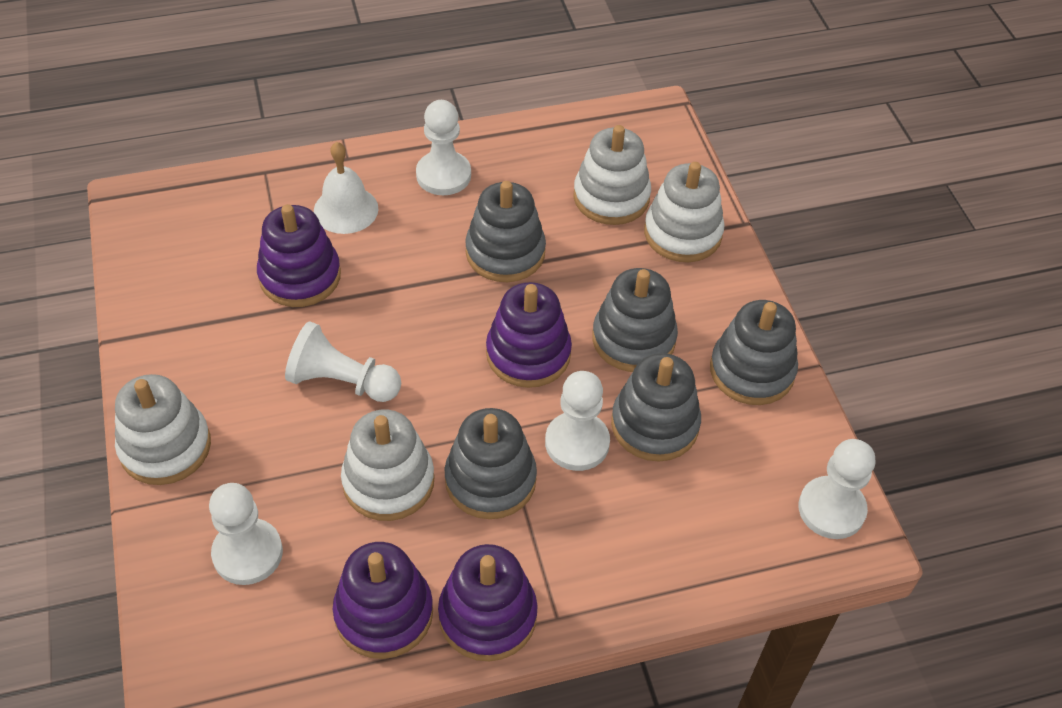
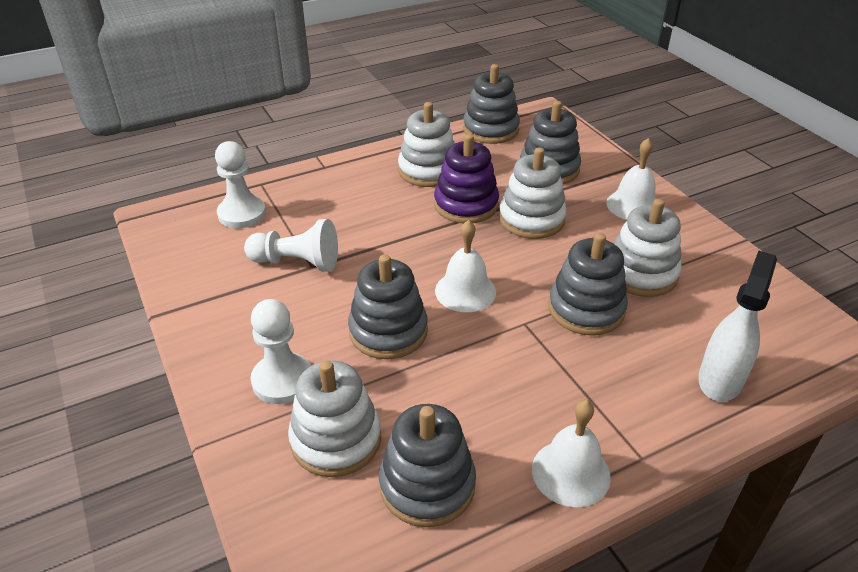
purple stacking toy: [257,204,341,307] [333,542,433,659] [438,544,538,661] [486,282,572,388] = 4 -> [434,134,499,223] = 1
white bell: [314,142,379,234] = 1 -> [435,220,496,312] [532,400,611,507] [606,138,656,220] = 3
white pawn: [209,483,283,585] [285,321,401,402] [416,100,471,195] [545,371,610,471] [798,439,875,539] = 5 -> [215,141,266,228] [244,219,338,272] [251,299,311,404] = 3
white spray bottle: none = 0 -> [698,251,777,402] = 1

